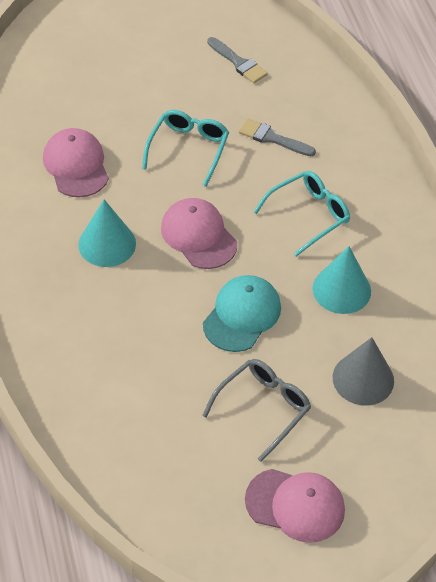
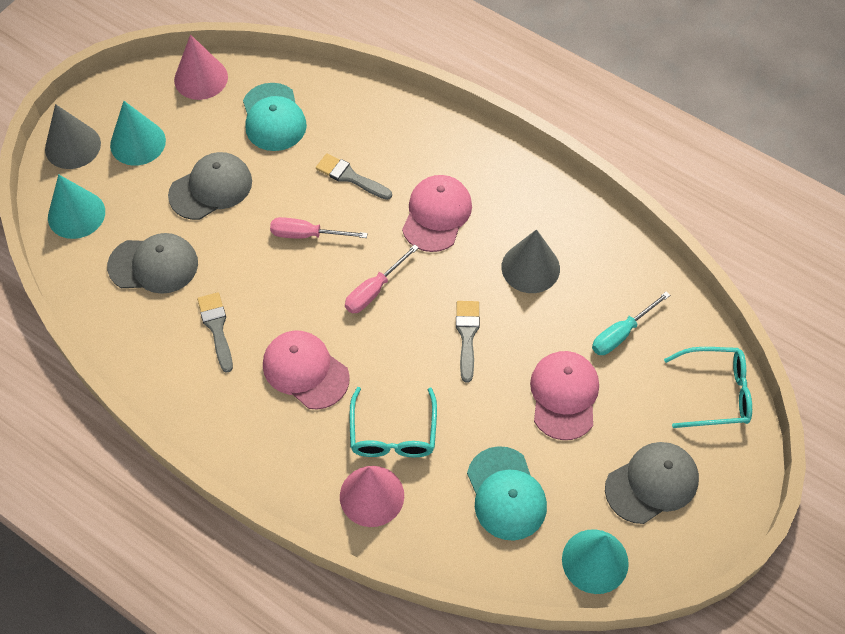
grey brush: [207,37,268,83] [239,118,316,156] = 2 -> [197,292,233,373] [316,153,392,200] [456,301,480,382] = 3
grey cap: none = 0 -> [107,233,198,294] [168,152,252,220] [605,442,699,524] = 3
grey cone: [333,337,394,406] = 1 -> [45,104,101,169] [502,229,560,293] = 2
grey glasses: [202,359,311,462] = 1 -> none = 0
pink cone: none = 0 -> [174,34,228,100] [340,466,404,527] = 2
pink screwdriver: none = 0 -> [270,217,368,239] [345,244,419,313] = 2
turquoise cap: [203,275,281,352] = 1 -> [243,83,307,151] [467,446,547,540] = 2
turquoise cone: [78,199,136,267] [312,246,371,314] = 2 -> [48,174,105,239] [110,101,166,166] [562,529,629,594] = 3
turquoise screwdriver: none = 0 -> [592,291,670,355] = 1

